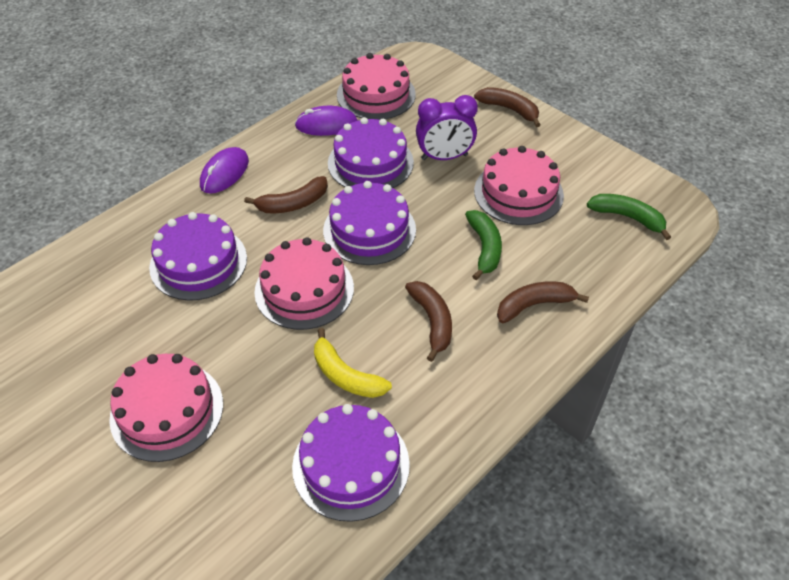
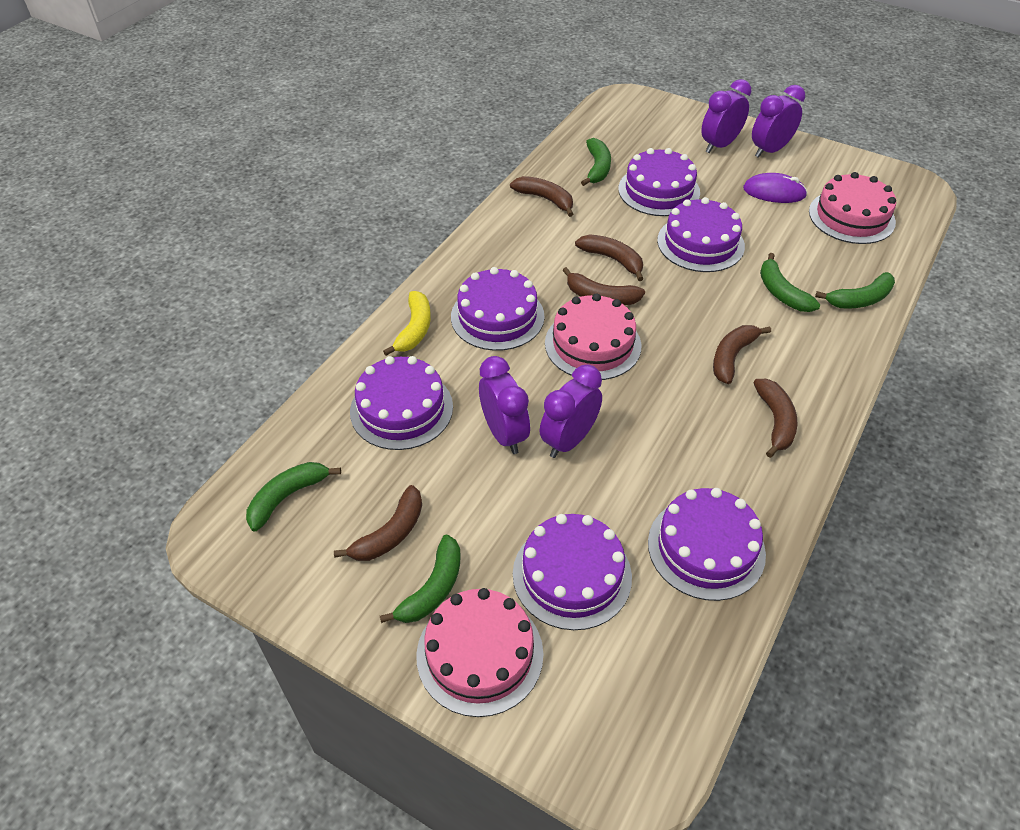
brown banana: [244,176,328,213] [405,281,452,362] [474,87,541,127] [497,281,589,323] = 4 -> [334,485,422,561] [510,176,573,217] [562,267,645,305] [575,234,643,281] [713,325,771,384] [753,379,798,458] = 6
green banana: [465,210,502,280] [587,194,671,240] = 2 -> [246,462,341,532] [380,535,461,623] [581,138,611,186] [760,253,820,312] [815,272,895,309] = 5
pink cake: [109,354,223,462] [254,237,354,330] [337,53,416,120] [474,146,564,225] = 4 -> [416,588,543,717] [545,293,641,380] [809,172,896,244] = 3
purple cake: [149,212,247,301] [292,404,410,522] [323,181,416,265] [328,117,414,188] = 4 -> [350,356,453,450] [451,267,545,351] [513,514,632,630] [618,148,700,216] [648,488,766,601] [657,197,745,272] = 6
purple clock: [416,95,478,160] = 1 -> [479,356,530,454] [540,365,602,458] [701,79,751,153] [752,85,805,158] = 4
purple mouse: [200,147,249,194] [295,106,358,136] = 2 -> [743,173,807,203] = 1

